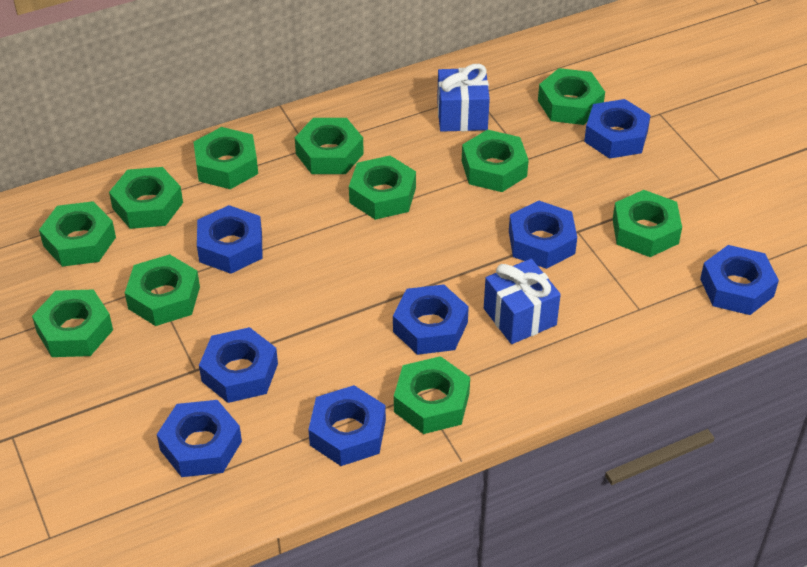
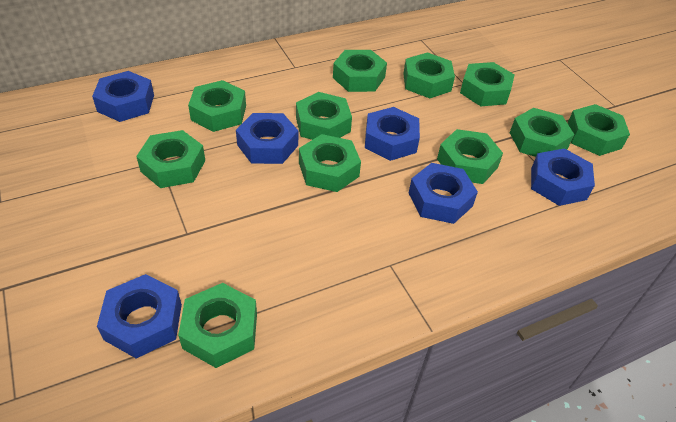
blue gift: [437,64,490,132] [484,259,561,344] = 2 -> none = 0
blue nut: [157,400,242,477] [197,205,263,274] [199,327,278,403] [308,385,386,466] [393,284,469,355] [509,201,577,269] [584,99,651,159] [700,245,779,315] = 8 -> [92,71,154,122] [97,274,182,358] [236,113,298,164] [365,107,420,161] [409,163,478,224] [531,148,595,206] = 6

